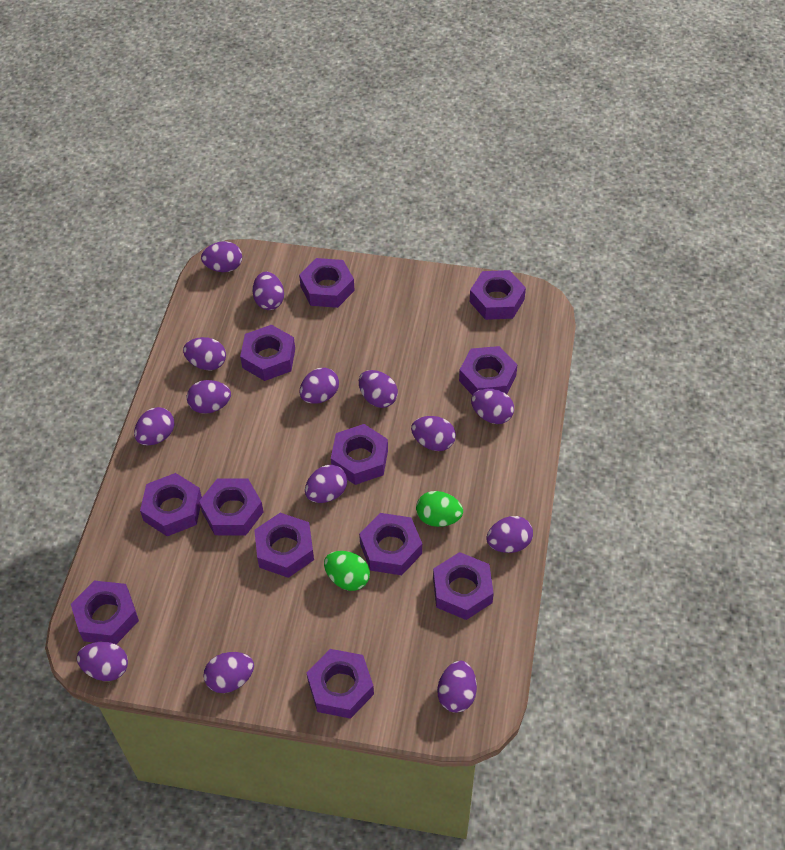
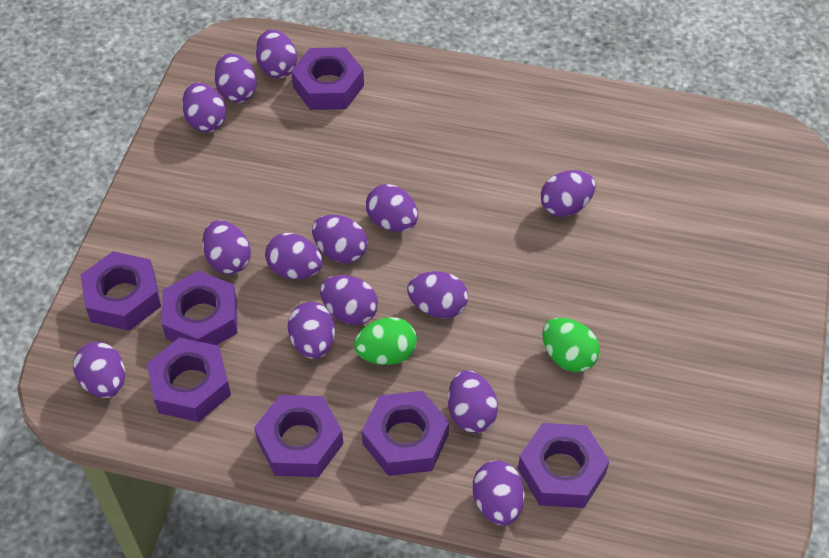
purple nut: [71,581,139,644] [140,473,202,536] [199,478,263,536] [240,325,295,381] [254,513,314,578] [299,258,355,308] [306,649,374,719] [331,424,388,485] [359,513,422,575] [433,552,494,620] [459,346,518,395] [470,270,526,320] = 12 -> [80,251,161,331] [147,337,231,422] [162,271,237,345] [254,395,343,477] [291,47,364,110] [362,391,449,476] [518,423,609,508] = 7

